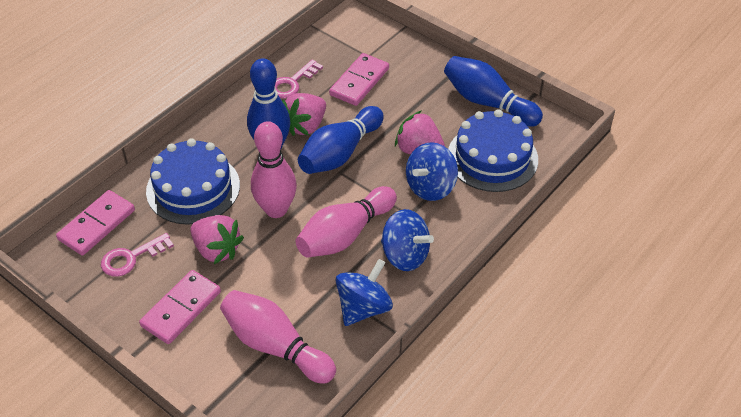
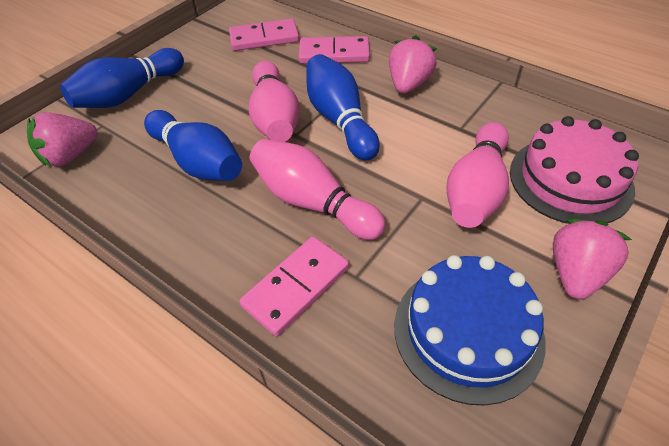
blue cake: [146,138,240,224] [448,109,538,192] = 2 -> [394,255,546,406] = 1
blue spinning top: [335,259,393,326] [381,209,434,271] [406,142,458,201] = 3 -> none = 0
pink cake: none = 0 -> [510,116,639,224] = 1
pink key: [101,233,174,277] [275,59,323,99] = 2 -> none = 0

